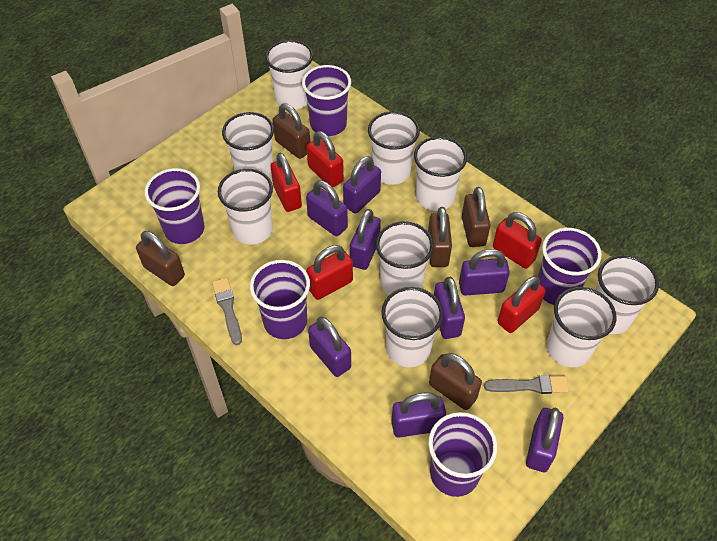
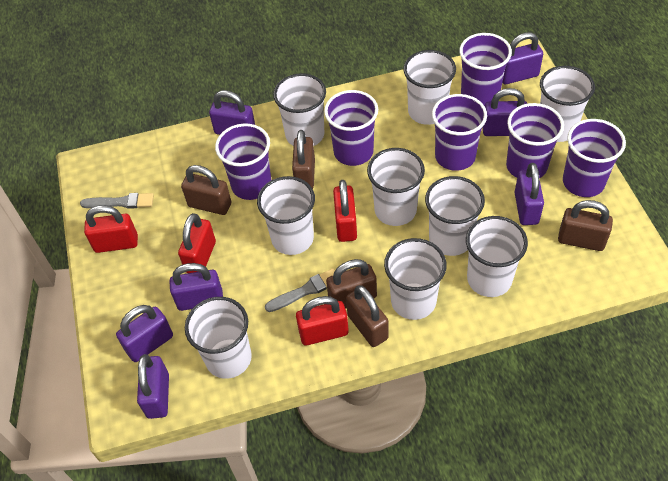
purple cup: [145,168,205,244] [250,260,310,339] [302,65,351,136] [428,412,497,497] [538,228,602,305] = 5 -> [215,123,271,200] [324,90,378,166] [432,94,487,171] [459,33,512,106] [506,103,564,178] [563,119,626,197] = 6
purple padlock: [306,180,348,236] [308,317,351,377] [343,156,381,213] [350,209,381,270] [391,392,446,438] [434,277,465,339] [459,249,510,296] [526,408,563,472] = 8 -> [116,305,173,362] [137,354,169,419] [169,263,223,311] [209,90,255,135] [483,88,527,136] [502,32,543,84] [514,163,544,225] = 7
red padlock: [271,153,302,212] [306,245,353,300] [307,131,344,187] [493,212,542,269] [498,276,546,333] = 5 -> [84,205,138,253] [178,213,216,273] [296,296,349,346] [333,180,357,242] = 4

